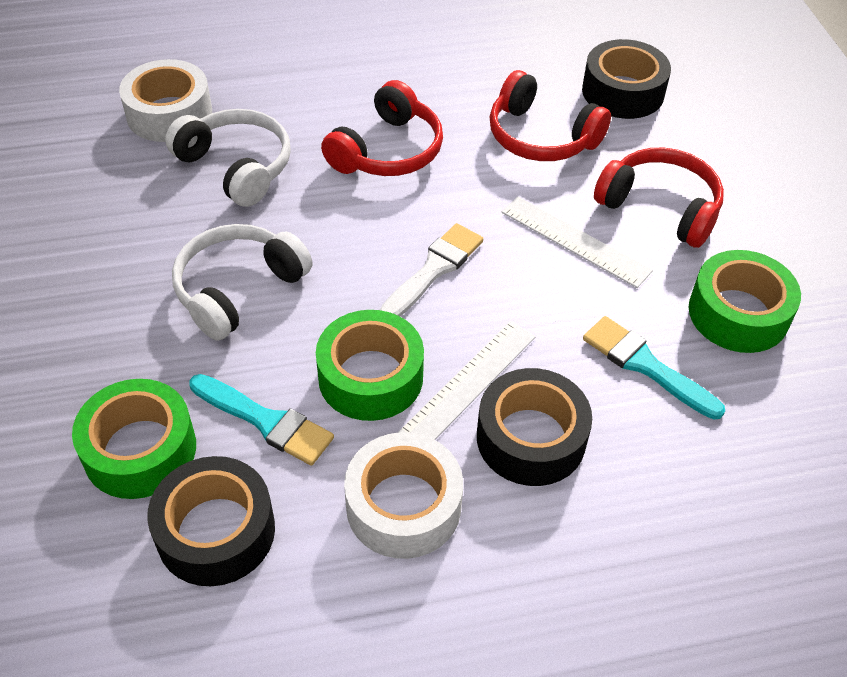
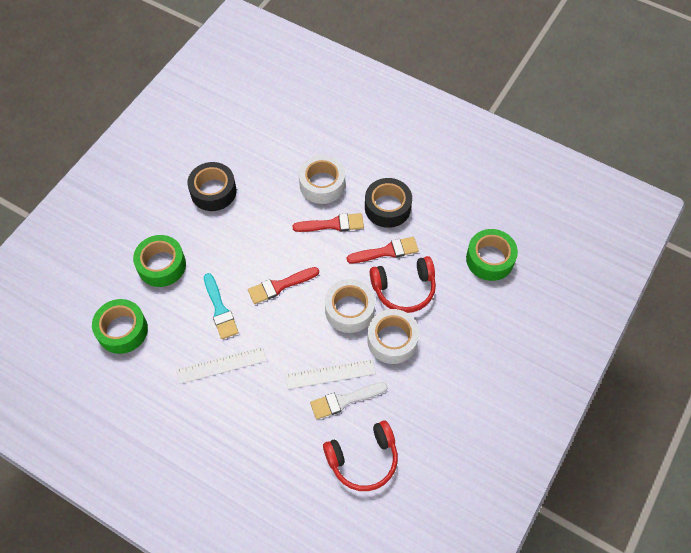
black tape: [147,456,275,586] [477,368,592,486] [582,39,671,119] = 3 -> [187,162,237,211] [365,178,412,228] = 2
red brush: none = 0 -> [248,267,319,304] [293,213,364,232] [347,237,419,263] = 3
red headphones: [321,80,443,176] [490,70,611,161] [594,148,724,248] = 3 -> [323,421,398,491] [370,256,436,313] = 2
turquoise brush: [189,374,334,465] [583,316,725,419] = 2 -> [204,273,239,339] = 1
white headphones: [165,109,291,207] [172,224,313,341] = 2 -> none = 0
white tape: [119,59,212,142] [344,432,463,559] = 2 -> [299,155,345,204] [325,279,375,333] [367,309,419,364] = 3

